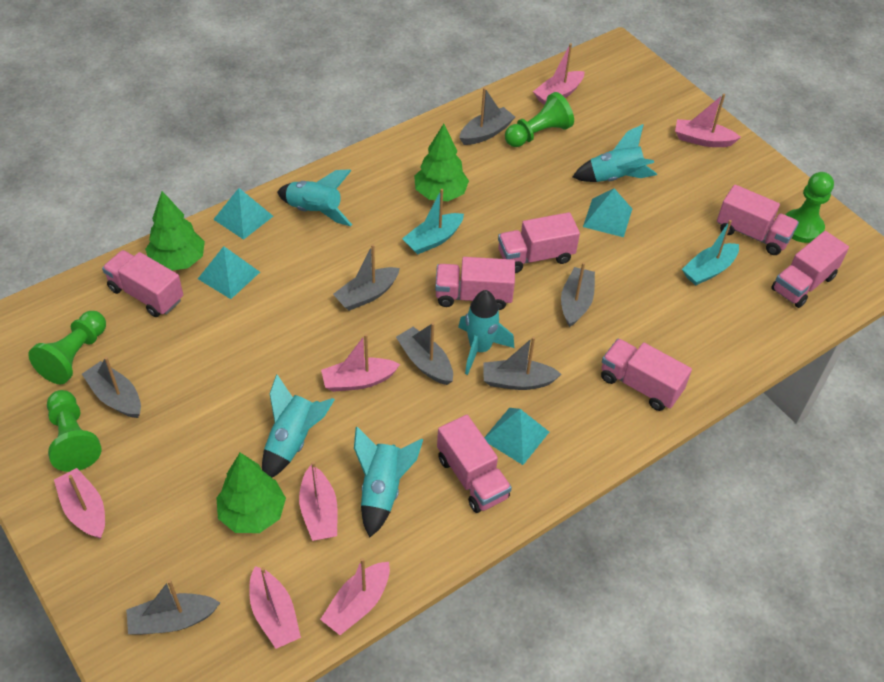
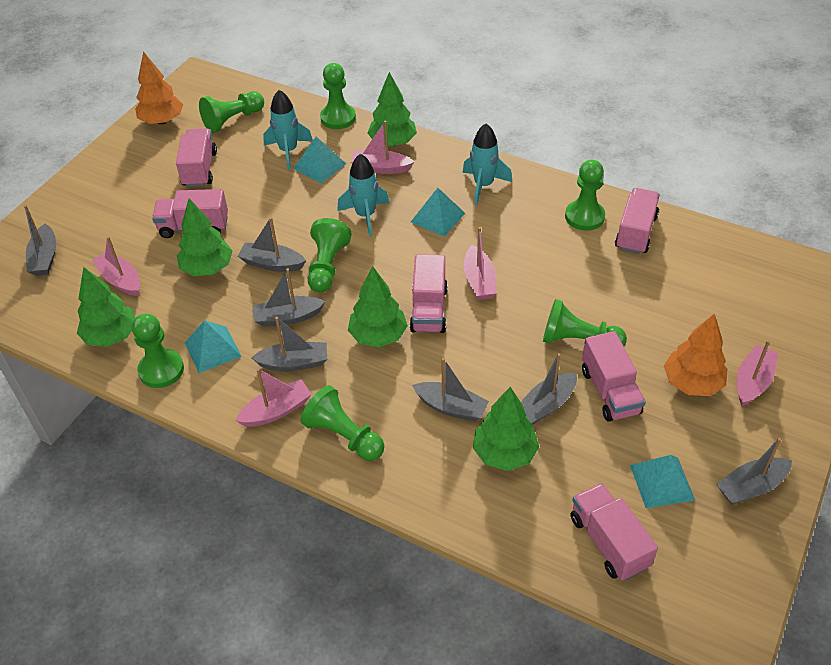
green pawn: [28,311,106,384] [47,390,101,472] [505,92,574,147] [786,172,834,243] = 4 -> [132,313,184,388] [199,91,264,133] [301,385,384,461] [308,218,352,292] [320,63,356,129] [543,299,627,346] [565,160,605,231] = 7
green tree: [145,191,205,270] [216,453,286,533] [414,124,469,201] = 3 -> [77,267,135,347] [177,198,233,276] [348,266,408,347] [368,72,417,146] [473,387,539,471] = 5
orange tree: none = 0 -> [135,51,183,125] [664,314,727,396] = 2
pink boat: [54,468,105,539] [249,566,301,649] [299,461,338,541] [320,558,390,635] [321,334,400,392] [533,43,585,105] [675,94,741,147] = 7 -> [92,236,140,296] [235,368,312,427] [351,121,415,174] [464,227,496,300] [737,340,778,406] = 5
pink truck: [102,250,183,317] [435,257,515,310] [437,415,512,513] [498,212,580,273] [601,339,692,411] [717,185,799,255] [771,231,849,308] = 7 -> [152,189,228,238] [176,128,217,187] [410,254,448,333] [570,483,658,581] [582,331,645,422] [615,188,660,254] = 6
turquoise boat: [402,189,464,255] [682,220,739,285] = 2 -> none = 0
turquoise rocket: [262,374,335,478] [277,169,352,226] [354,427,423,537] [458,290,514,375] [573,124,657,182] = 5 -> [263,90,313,170] [337,154,389,237] [462,123,512,205] = 3

